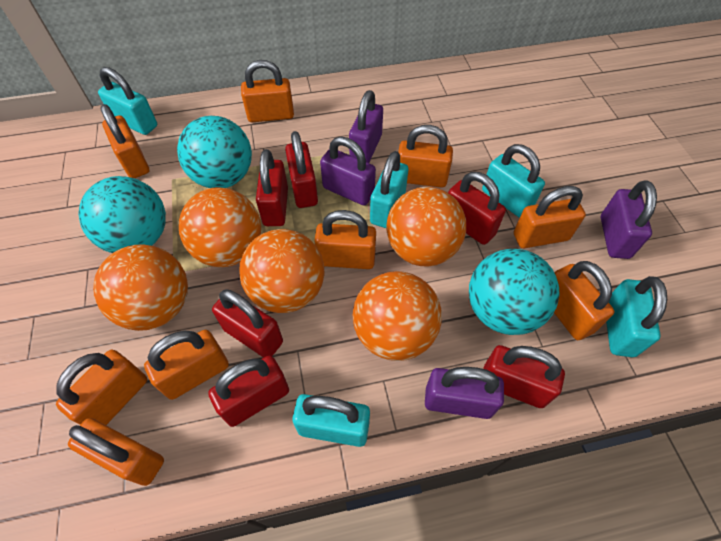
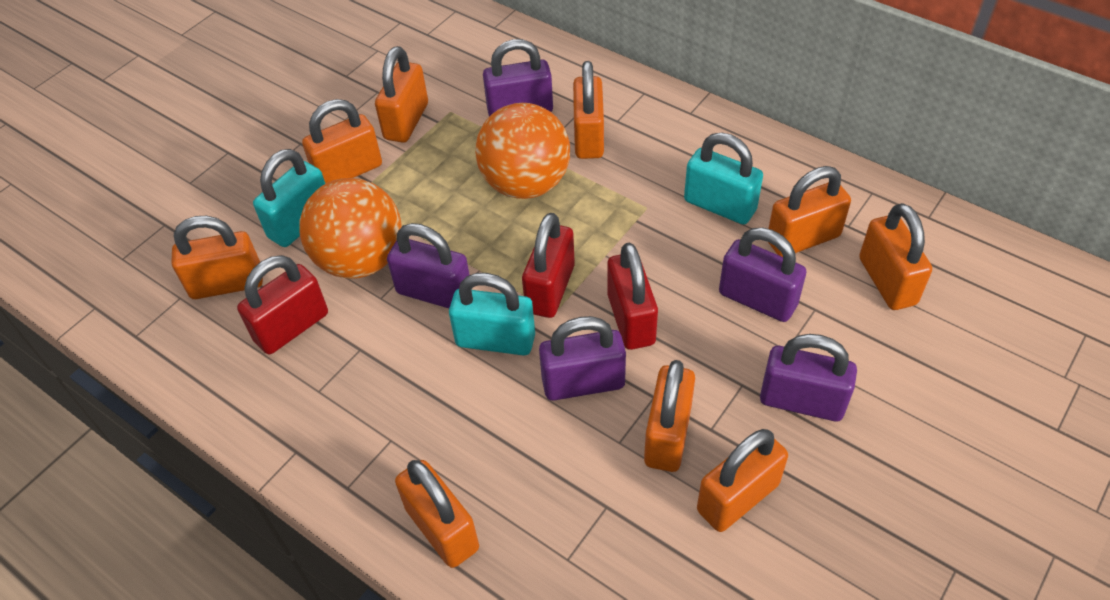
orange ball: [93,245,188,331] [179,187,261,267] [239,229,324,313] [352,271,442,361] [386,187,466,267] = 5 -> [299,178,402,279] [475,103,570,199] = 2
purple padlock: [320,137,376,205] [349,90,383,163] [425,367,504,419] [601,180,657,259] = 4 -> [387,223,469,308] [483,39,553,117] [539,316,626,401] [719,228,807,322] [760,334,857,421] = 5
red padlock: [208,356,289,427] [212,289,283,358] [256,149,288,226] [285,131,318,208] [448,172,506,245] [483,345,565,408] = 6 -> [237,255,328,354] [522,213,575,318] [607,242,658,350] = 3
turquoise ball: [78,176,166,253] [177,116,252,188] [469,249,560,335] = 3 -> none = 0
turquoise padlock: [98,67,157,135] [293,394,370,447] [370,151,408,228] [482,144,545,218] [606,276,667,357] = 5 -> [253,149,325,247] [449,273,535,356] [684,133,763,224] = 3

